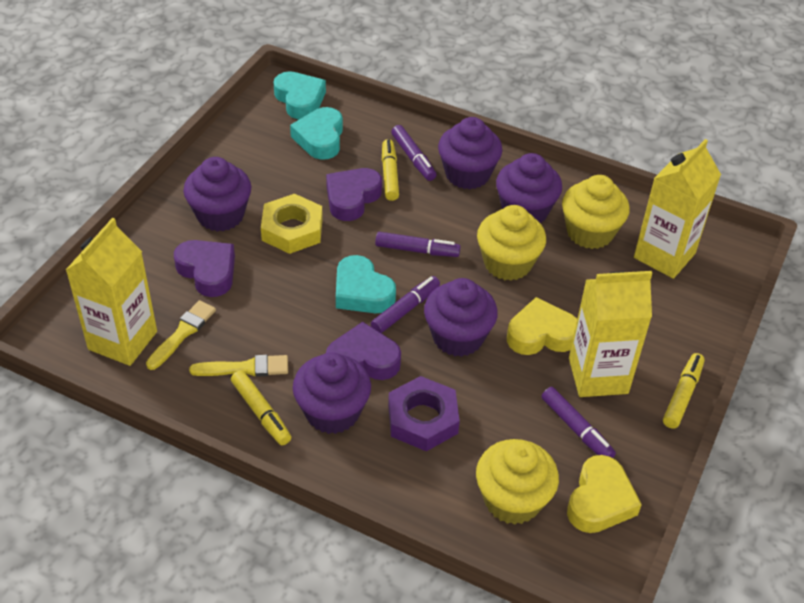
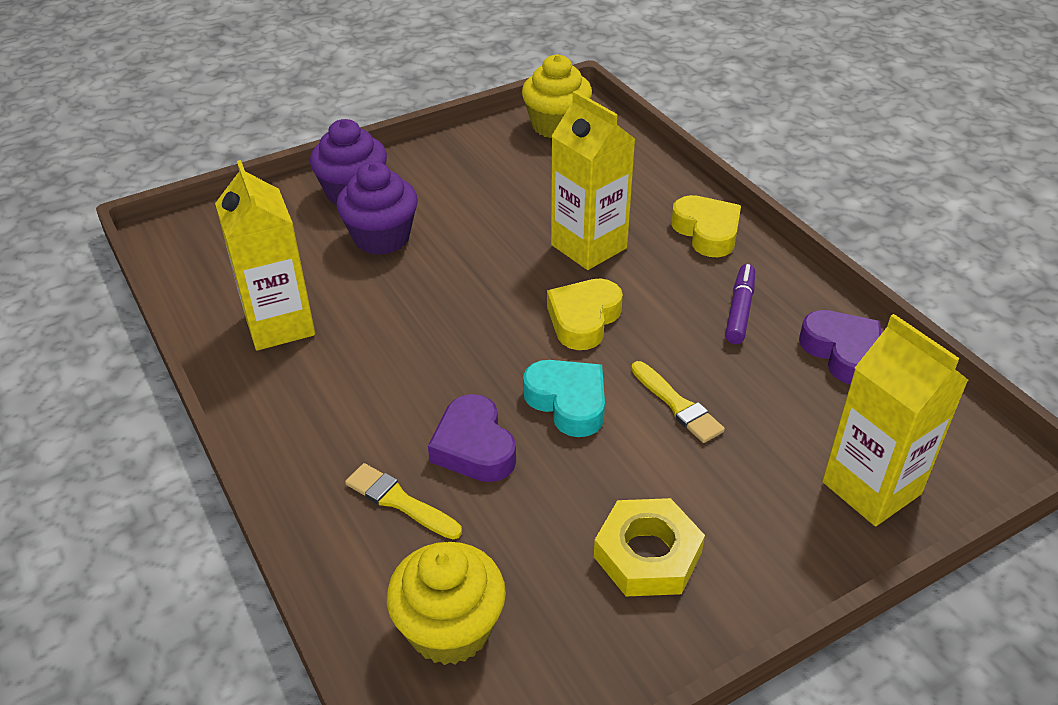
purple cupcake: [183,157,251,232] [293,352,371,434] [424,278,498,357] [438,117,502,189] [496,153,562,223] = 5 -> [310,119,387,206] [337,162,418,255] = 2
purple heart: [174,240,235,297] [326,168,382,221] [326,322,401,380] = 3 -> [428,394,516,482] [799,310,881,385] = 2
purple marker: [371,276,440,333] [375,232,461,257] [391,125,437,181] [541,387,616,458] = 4 -> [725,264,755,344] = 1
purple nut: [388,376,460,451] = 1 -> none = 0
turquoise heart: [273,71,326,119] [290,107,343,160] [336,255,396,313] = 3 -> [523,360,605,437] = 1
yellow cupcake: [476,439,559,525] [477,205,546,281] [562,175,630,249] = 3 -> [387,542,506,665] [522,54,592,138] = 2
yellow marker: [231,370,291,445] [382,139,399,201] [663,353,705,429] = 3 -> none = 0

